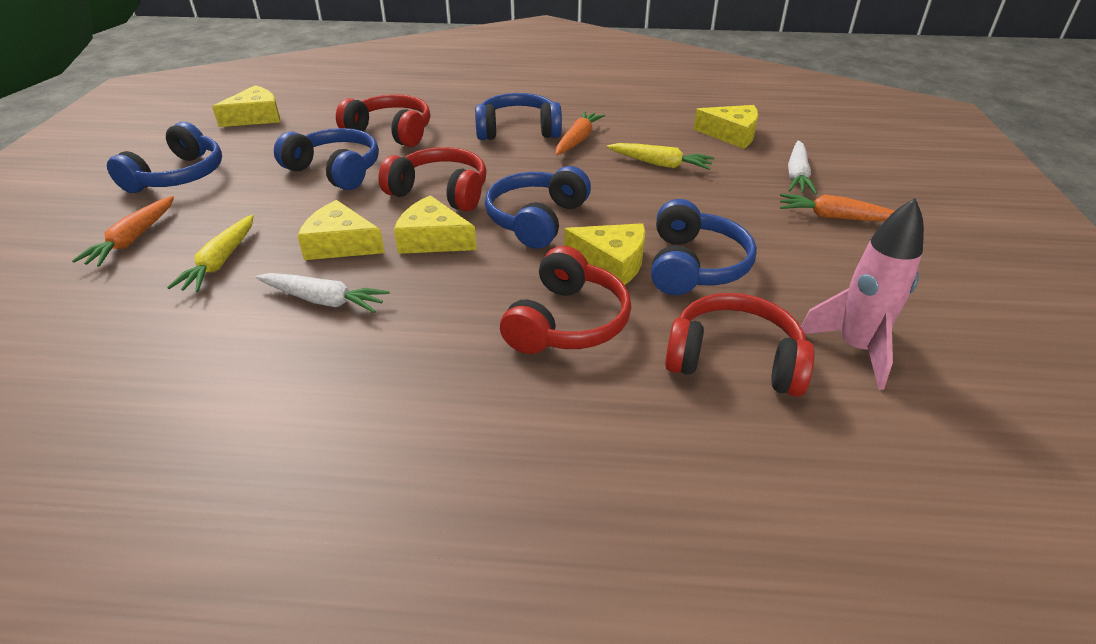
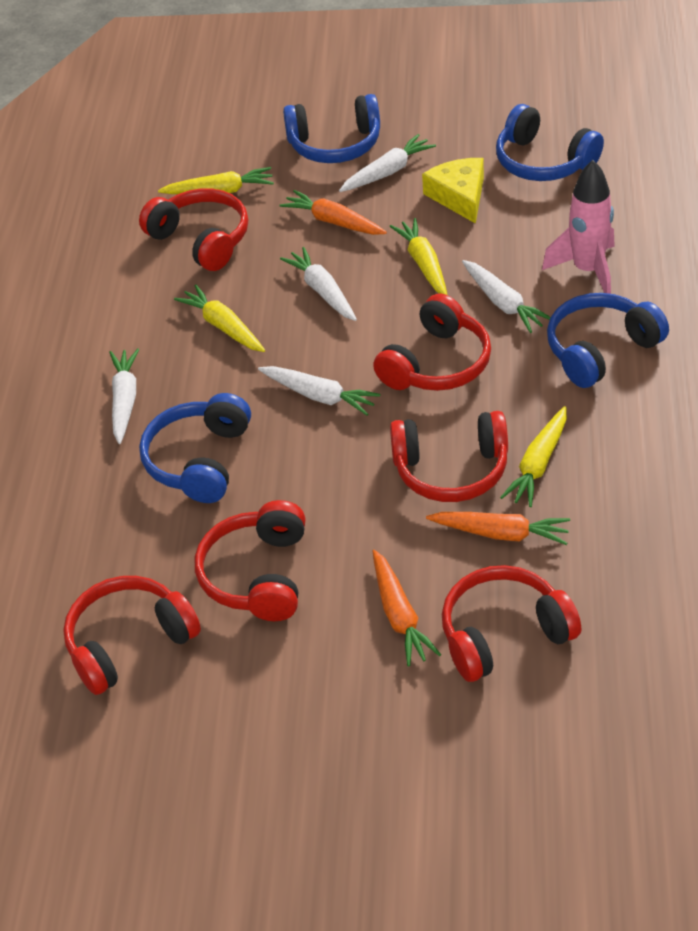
blue headphones: [107,122,222,193] [274,128,379,190] [475,93,562,140] [485,166,591,249] [651,199,757,295] = 5 -> [139,393,251,503] [283,94,380,163] [496,104,604,181] [547,293,669,388] = 4
red headphones: [336,94,430,147] [378,147,486,212] [500,246,631,354] [665,293,815,397] = 4 -> [63,576,201,695] [139,189,248,271] [195,500,305,621] [373,294,491,391] [390,411,508,502] [442,565,581,682] = 6
white carrot: [256,273,390,313] [788,141,817,194] = 2 -> [109,348,140,444] [258,366,380,416] [280,247,357,321] [339,134,436,192] [462,260,550,333] = 5
yellow carrot: [167,215,254,292] [607,143,714,170] = 2 -> [158,167,274,194] [174,285,265,352] [390,218,447,295] [500,406,567,507] = 4
yellow cheese: [212,85,280,127] [297,200,385,260] [394,195,477,254] [564,223,645,285] [693,105,759,149] = 5 -> [422,158,484,224] = 1

